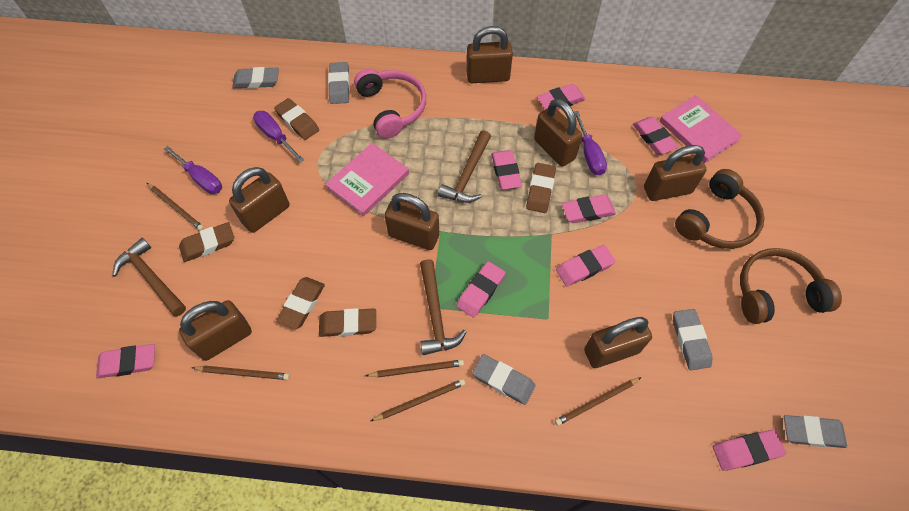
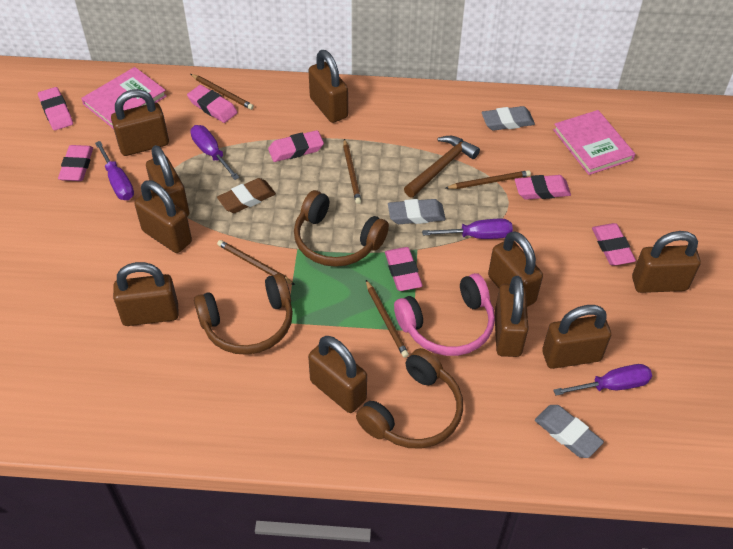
brown eraser: [179,222,234,262] [274,98,319,140] [276,277,325,329] [319,308,376,337] [526,163,556,213] = 5 -> [217,178,276,213] = 1
brown hammer: [112,238,186,317] [420,259,466,355] [438,130,491,203] = 3 -> [404,136,480,197] = 1
brown headphones: [675,169,765,249] [740,248,842,324] = 2 -> [194,273,293,355] [294,190,389,267] [356,348,463,449] = 3
brown padlock: [179,300,252,361] [229,167,290,233] [384,193,439,250] [467,26,513,83] [534,98,582,167] [584,317,652,368] [644,145,707,201] = 7 -> [111,89,169,156] [113,262,179,326] [134,180,192,253] [146,145,189,217] [308,50,348,123] [308,336,367,413] [488,231,543,307] [494,276,529,357] [542,305,611,369] [632,231,701,293] = 10
grey eraser: [232,67,279,89] [328,62,350,104] [472,354,535,405] [673,309,713,370] [784,415,847,448] = 5 -> [388,199,446,224] [482,106,535,131] [535,405,604,458] = 3
pink eraser: [96,344,155,379] [456,261,506,318] [491,150,522,190] [537,84,586,110] [556,245,615,287] [562,194,616,223] [633,117,678,154] [713,430,786,471] = 8 -> [38,87,73,130] [58,145,93,181] [187,85,238,123] [268,130,324,162] [385,247,422,291] [515,175,571,200] [592,223,636,265] = 7
purple screwdriver: [164,146,222,194] [253,111,304,162] [574,111,607,175] = 3 -> [95,141,134,200] [190,125,240,180] [422,219,513,239] [553,364,652,396] = 4

